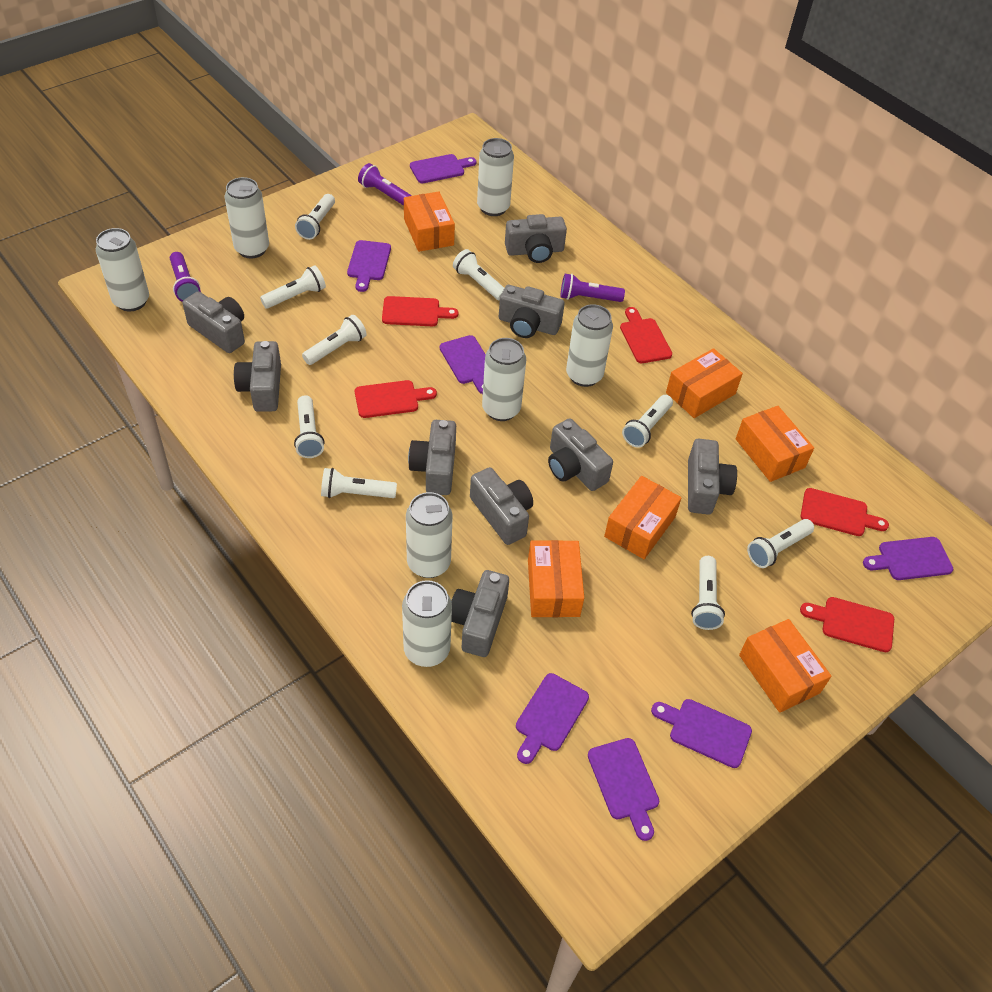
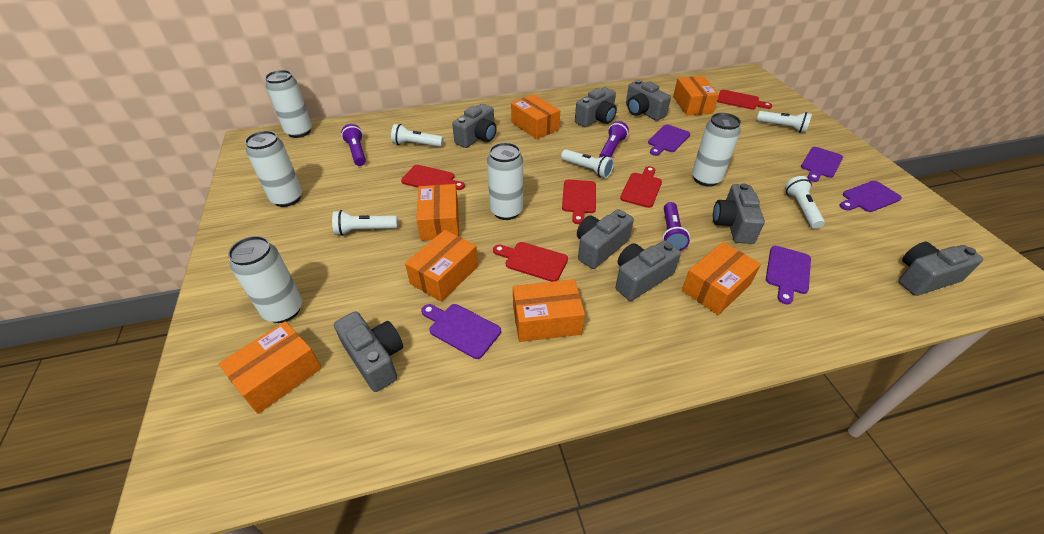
grey camera: [182,291,245,353] [234,341,281,412] [408,420,456,495] [451,570,509,657] [470,467,533,545] [499,285,565,338] [505,214,567,263] [548,418,613,491] [688,439,737,515] = 9 -> [334,311,403,392] [452,104,497,148] [575,87,617,127] [577,209,634,269] [616,240,681,301] [626,80,671,121] [713,183,765,244] [898,242,983,296] = 8
orange box: [404,192,455,252] [528,540,584,617] [604,476,682,559] [666,348,743,418] [736,406,814,482] [739,619,831,713] = 6 -> [219,321,322,414] [405,230,478,302] [416,184,459,241] [511,94,560,139] [513,279,585,342] [673,76,719,115] [682,242,761,315] = 7
purple cutting board: [347,240,391,292] [410,154,477,183] [440,335,486,394] [516,673,589,764] [588,738,659,841] [651,699,752,768] [863,537,953,580] = 7 -> [421,304,501,359] [648,124,690,156] [766,246,811,304] [801,147,843,182] [839,181,902,212] = 5
white can: [96,228,149,311] [225,177,269,258] [402,580,452,667] [406,492,452,578] [477,138,514,216] [482,338,526,421] [566,304,613,387] = 7 -> [228,236,302,323] [245,131,302,207] [265,70,312,138] [487,142,523,220] [692,113,741,187] = 5
white flashlight: [260,265,326,309] [294,395,324,458] [295,194,335,240] [302,315,367,365] [321,468,397,498] [453,249,504,301] [622,395,673,448] [691,556,725,630] [747,519,814,568] = 9 -> [332,210,398,236] [391,124,444,147] [561,149,614,178] [757,111,812,133] [785,176,825,229] = 5

